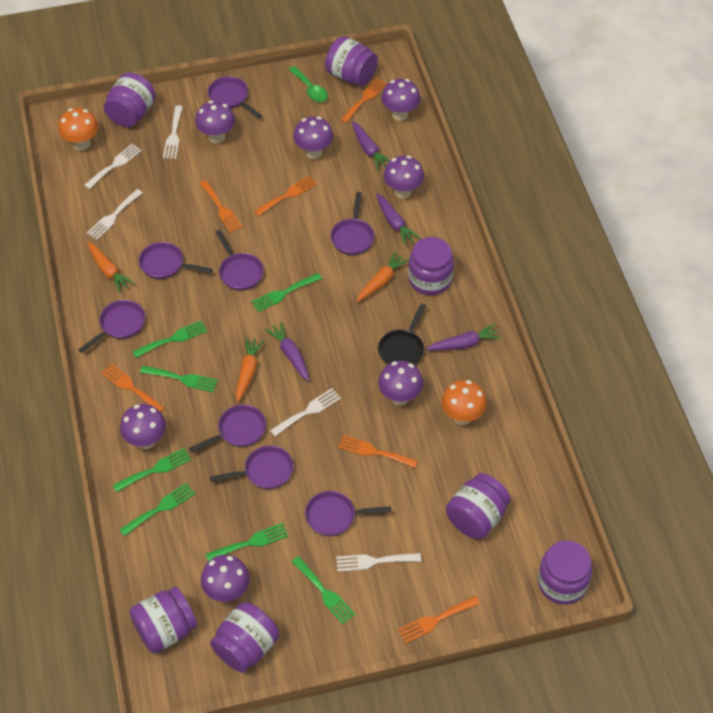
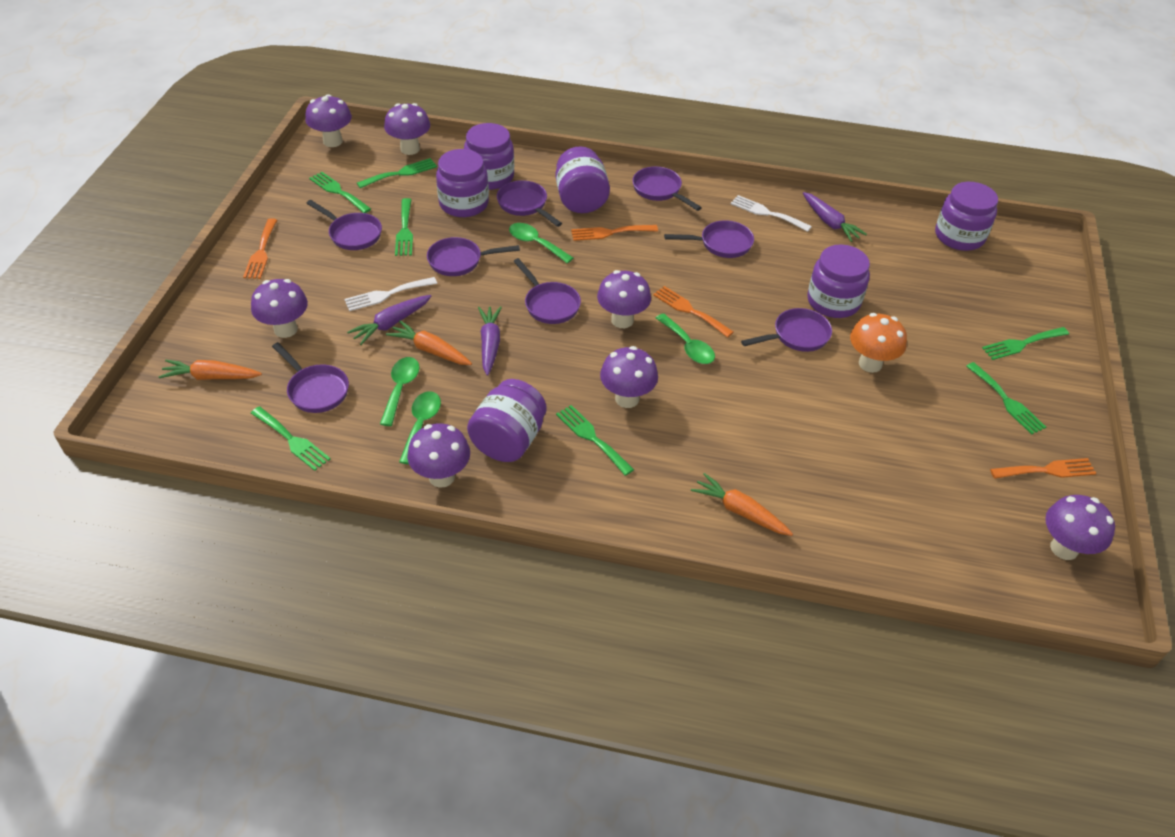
black pan: [378,304,426,365] = 1 -> none = 0
green spoon: [289,66,328,102] = 1 -> [380,357,419,426] [399,392,441,465] [509,223,573,263] [656,313,715,364] = 4
orange fork: [101,364,164,412] [199,180,243,233] [254,175,317,216] [338,435,418,468] [340,78,387,123] [398,596,480,643] = 6 -> [243,218,277,279] [571,225,658,241] [653,286,734,338] [990,458,1097,479] = 4
orange mushroom: [58,108,98,150] [442,380,487,425] = 2 -> [850,313,907,373] = 1
purple carrot: [265,322,310,381] [352,121,390,170] [376,193,420,246] [426,324,502,351] = 4 -> [347,295,432,345] [478,306,502,376] [803,192,867,242] = 3
purple jar: [104,72,156,127] [129,587,197,654] [210,602,279,673] [325,36,378,86] [408,237,454,295] [446,473,511,539] [538,540,593,604] = 7 -> [436,149,489,217] [464,123,514,190] [467,379,546,462] [556,146,610,213] [807,245,870,318] [935,182,998,251] = 6
white fork: [84,144,142,189] [87,189,143,240] [163,105,183,159] [270,388,341,437] [336,553,421,572] = 5 -> [344,277,437,311] [731,195,812,232] = 2

